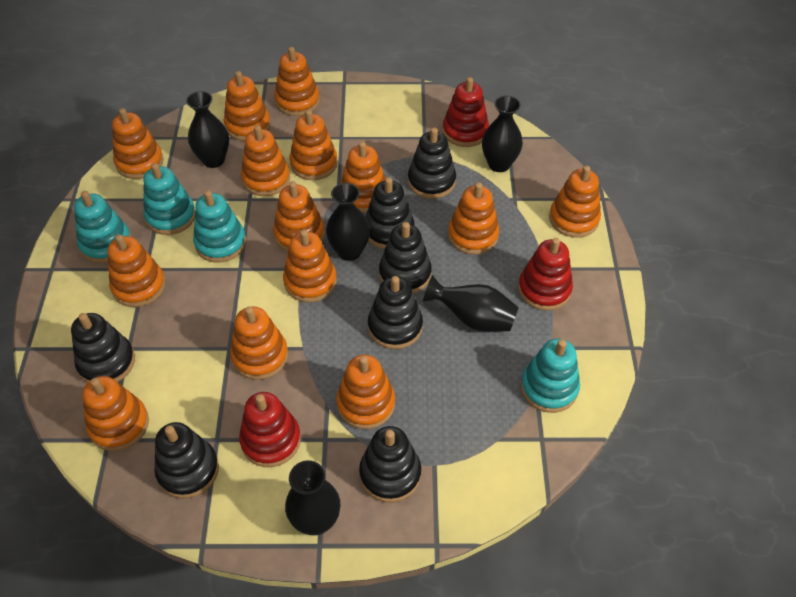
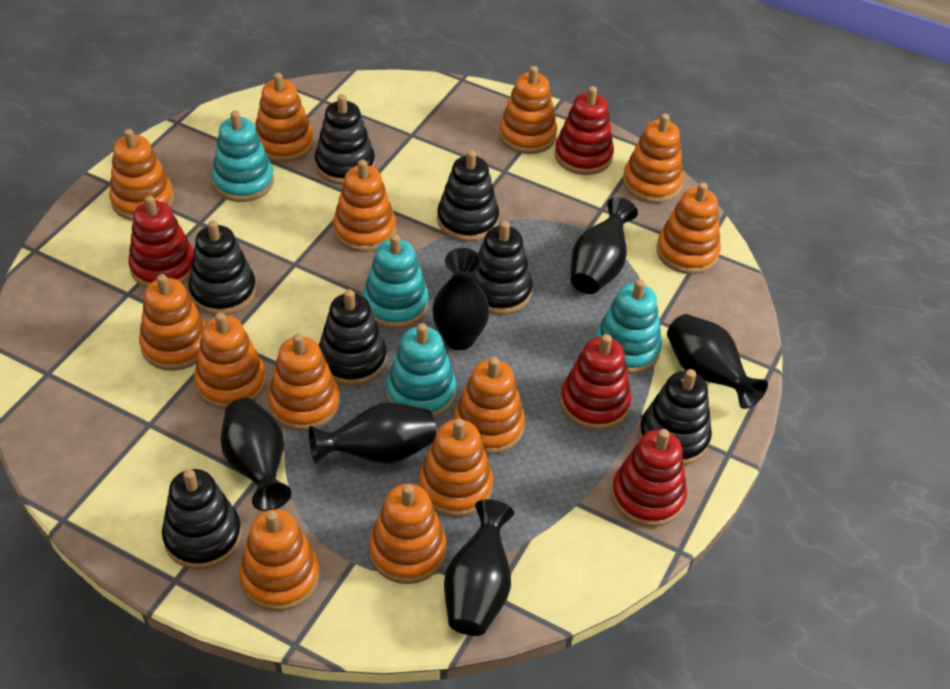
black vase: [186,91,229,168] [285,460,341,535] [326,183,370,261] [423,275,519,332] [482,95,523,172] = 5 -> [220,398,291,511] [309,402,436,464] [432,248,490,350] [444,499,514,636] [571,197,638,294] [667,314,768,409] = 6
orange stacking toy: [82,376,149,451] [108,234,165,307] [112,108,163,179] [224,71,271,141] [230,306,288,380] [241,125,290,196] [273,181,325,252] [274,47,320,116] [283,230,337,302] [290,109,338,180] [336,355,395,429] [341,141,386,213] [448,182,499,255] [549,166,601,238] = 14 -> [109,129,174,221] [139,274,205,371] [194,312,266,409] [239,509,319,611] [255,73,314,163] [268,334,340,431] [333,160,396,252] [369,484,446,584] [419,418,493,517] [454,357,525,454] [499,66,557,154] [623,113,684,203] [656,182,721,274] = 13
red stacking toy: [239,392,301,467] [443,77,489,147] [518,238,573,311] = 3 -> [128,195,194,288] [555,86,614,175] [560,334,631,430] [612,429,687,527] = 4

